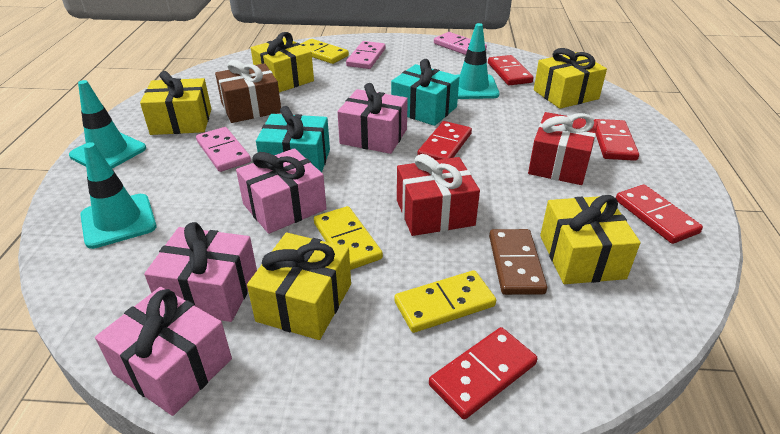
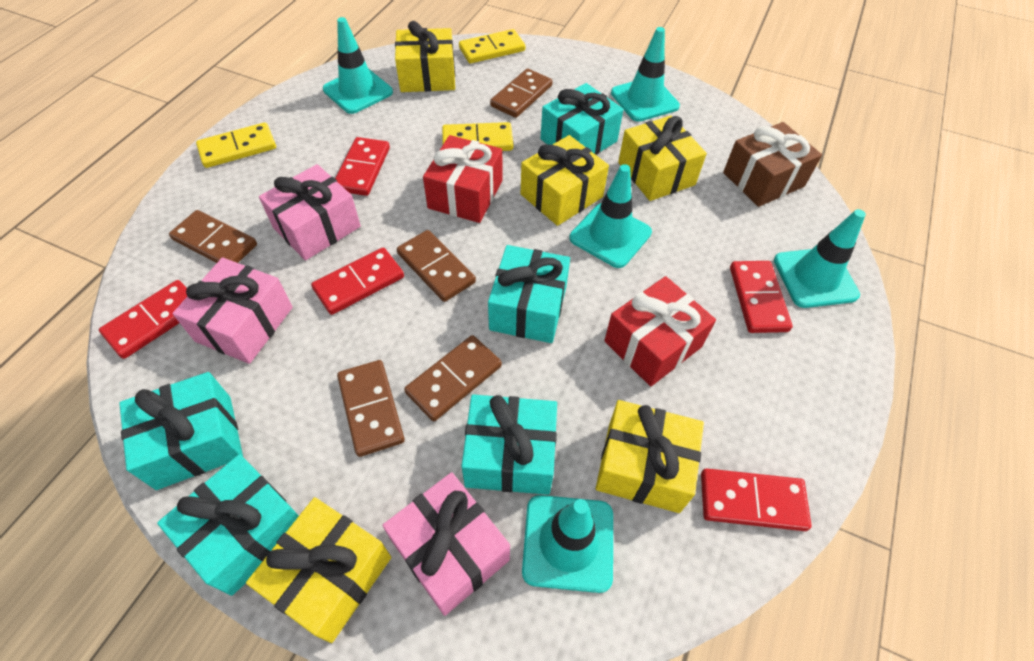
brown domino: [489,229,547,295] = 1 -> [169,210,257,263] [337,360,405,457] [397,230,476,302] [404,335,502,421] [490,69,552,118] = 5
pink domino: [196,127,251,172] [346,41,385,69] [434,32,487,55] = 3 -> none = 0
pink gift: [95,287,232,416] [144,222,257,322] [236,148,327,234] [337,83,408,154] = 4 -> [173,258,293,364] [259,164,361,261] [382,472,510,616] = 3
turquoise gift: [256,106,330,173] [391,59,459,126] = 2 -> [119,372,243,490] [157,454,299,596] [461,394,557,495] [488,245,570,343] [540,83,624,155] = 5
turquoise traffic cone: [69,80,146,169] [80,142,156,249] [457,23,499,99] = 3 -> [323,17,393,114] [522,495,613,593] [569,164,652,268] [611,27,680,122] [774,209,866,308] = 5

